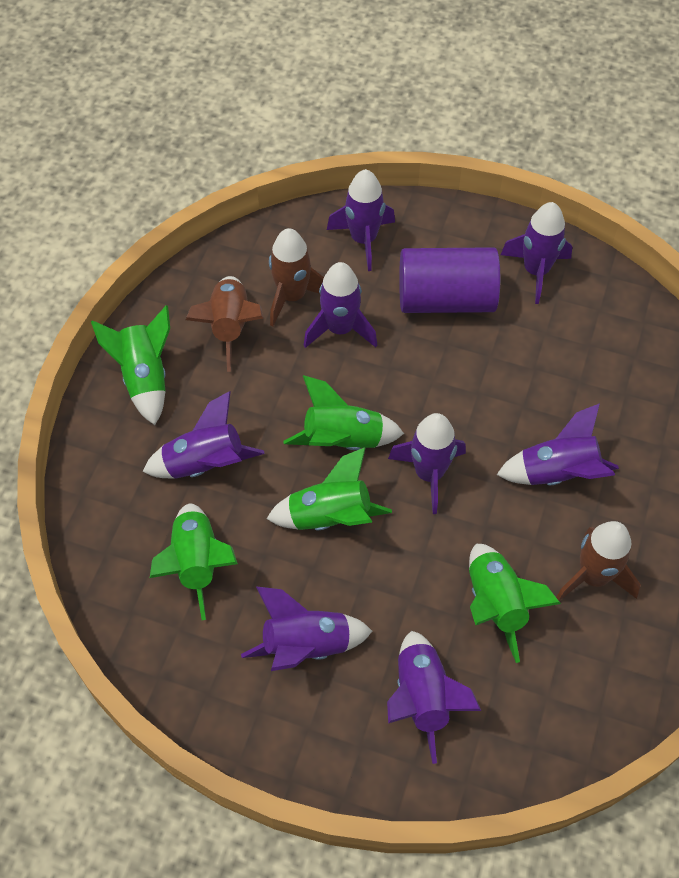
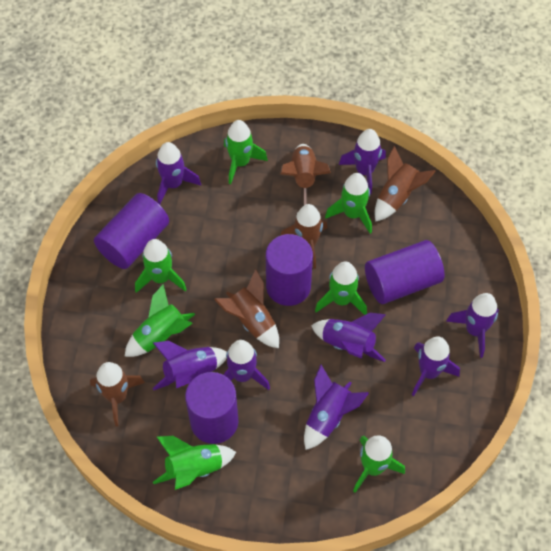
brown rocket: [186,276,263,372] [269,228,324,326] [556,521,641,601] = 3 -> [90,362,145,426] [214,269,279,348] [280,144,331,205] [280,204,327,269] [375,146,436,222] = 5
green rocket: [91,305,170,425] [150,503,238,620] [267,447,392,531] [283,375,404,450] [469,544,561,663] = 5 -> [125,284,195,357] [135,239,187,293] [153,436,236,490] [224,120,268,184] [315,261,367,315] [325,173,372,234] [353,435,405,493] = 7
purple cylinder: [399,247,500,313] = 1 -> [94,193,169,269] [185,372,238,444] [266,234,313,306] [365,240,445,304] = 4

